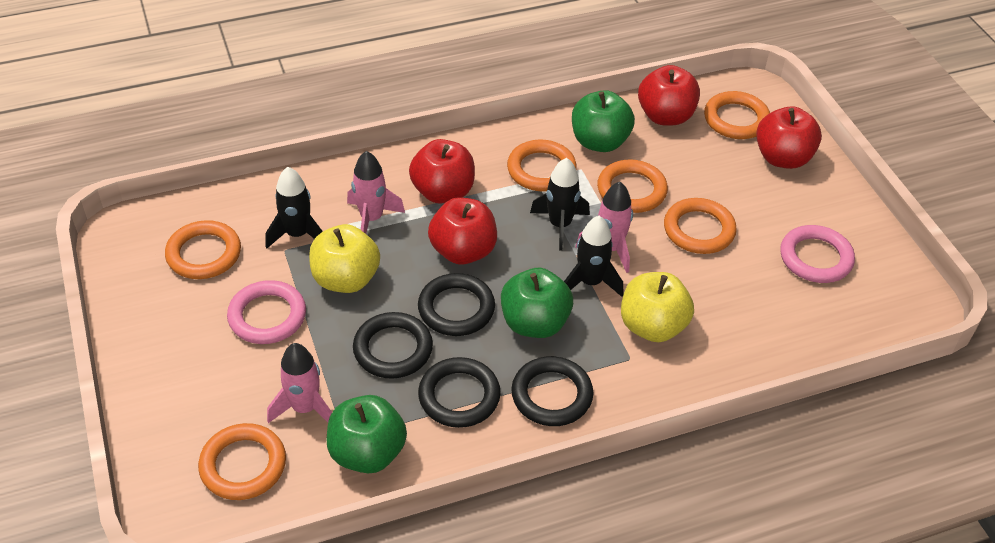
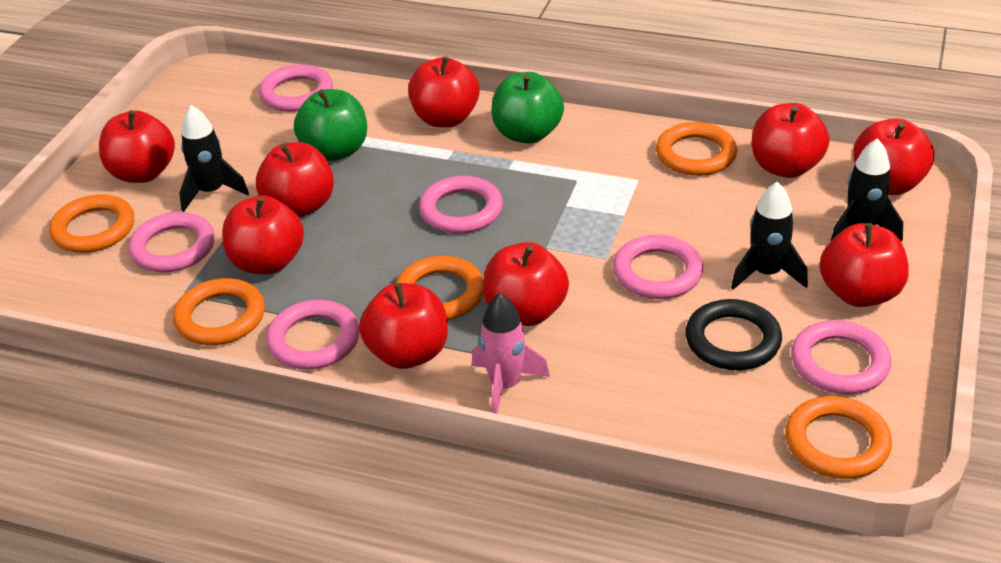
black ring: [353,312,433,379] [418,273,495,336] [418,357,501,428] [511,356,594,426] = 4 -> [685,299,782,370] = 1
green apple: [326,395,407,473] [501,268,573,338] [572,90,635,152] = 3 -> [294,89,367,161] [491,72,564,144] = 2
orange ring: [165,220,241,279] [198,423,286,500] [507,140,577,191] [597,159,668,213] [664,198,737,254] [704,91,770,139] = 6 -> [49,194,134,253] [173,278,265,345] [396,256,484,320] [656,122,737,176] [785,396,892,479] = 5
pink ring: [227,280,306,344] [780,225,855,283] = 2 -> [128,212,215,272] [259,64,333,112] [266,300,360,369] [419,176,503,234] [613,235,703,299] [791,320,892,394] = 6
pink rocket: [267,343,332,423] [347,151,405,234] [576,182,633,273] = 3 -> [472,293,550,414] = 1
red apple: [409,139,475,204] [428,197,497,265] [638,65,700,126] [756,106,822,169] = 4 -> [99,110,175,183] [222,195,304,274] [256,142,334,217] [359,283,448,369] [408,56,479,127] [483,242,569,326] [752,103,829,178] [819,223,909,307] [853,118,934,195] = 9
yellow apple: [309,224,380,293] [621,272,694,342] = 2 -> none = 0

